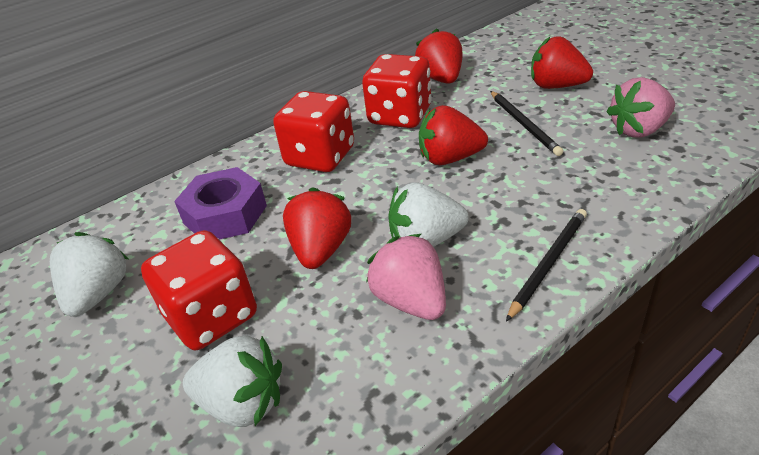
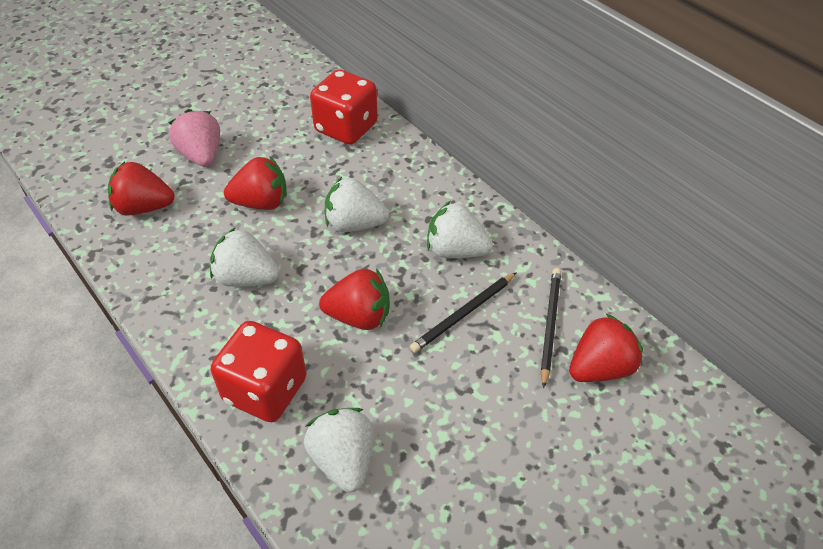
pink strawberry: [366,234,446,320] [606,77,675,138] = 2 -> [169,109,220,167] = 1
purple nut: [174,167,267,239] = 1 -> none = 0
red dice: [141,230,257,350] [273,91,354,172] [362,54,432,128] = 3 -> [211,321,307,422] [310,69,378,145] = 2
white strawberry: [50,232,128,317] [183,335,282,427] [388,182,469,247] = 3 -> [210,227,279,287] [304,408,373,492] [325,177,389,232] [427,201,493,258] = 4

